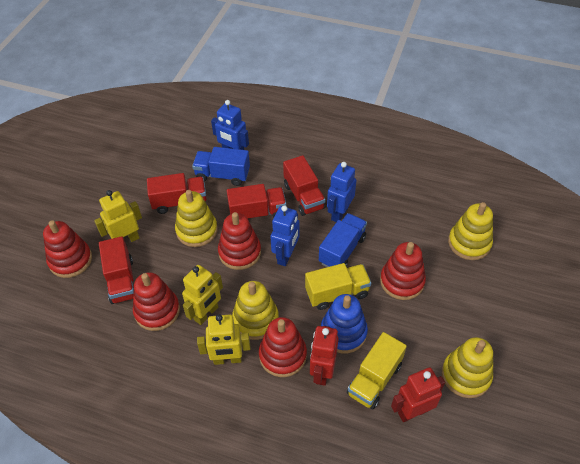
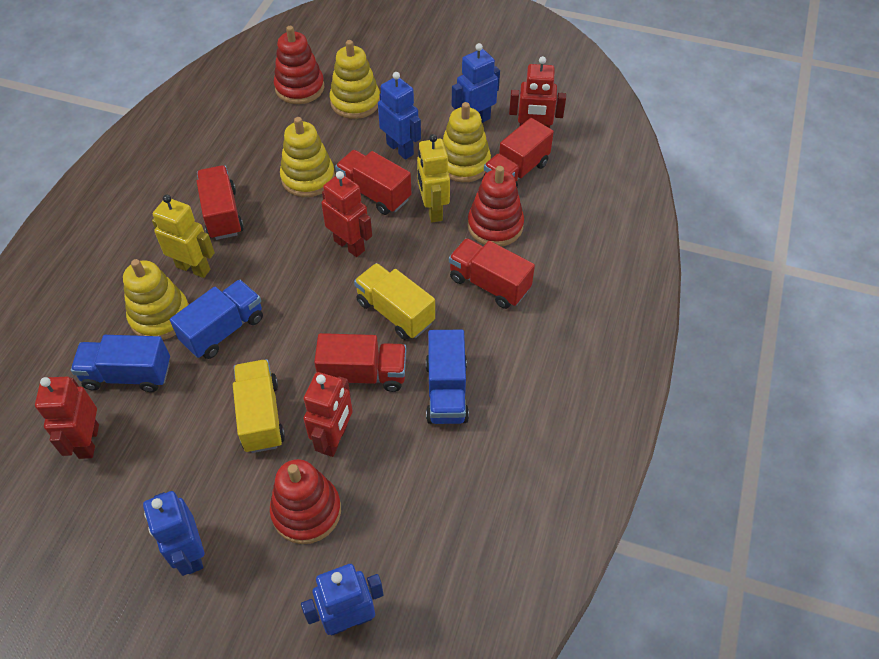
blue robot: [211,100,249,150] [270,205,299,266] [327,162,356,222] = 3 -> [143,491,204,576] [301,564,384,635] [378,72,421,160] [452,43,500,123] = 4
blue stacking toy: [321,294,368,353] = 1 -> none = 0
blue truck: [192,147,250,186] [319,213,367,267] = 2 -> [71,335,170,392] [170,280,263,359] [426,330,469,424] = 3
red robot: [310,326,339,386] [391,367,445,422] = 2 -> [35,377,99,459] [304,372,353,457] [321,171,372,257] [509,56,566,128] = 4
red stacking toy: [43,220,92,278] [133,272,180,331] [218,212,261,270] [259,317,307,377] [380,242,426,300] = 5 -> [270,459,341,544] [274,26,324,104] [468,166,524,246] = 3
red truck: [99,236,134,304] [147,173,207,214] [227,184,286,218] [283,155,326,216] = 4 -> [197,165,244,240] [314,333,406,392] [335,150,411,215] [449,238,535,309] [484,118,554,187] = 5
yellow robot: [94,190,142,242] [182,265,223,325] [197,314,251,365] = 3 -> [152,194,215,278] [417,134,450,222] = 2

